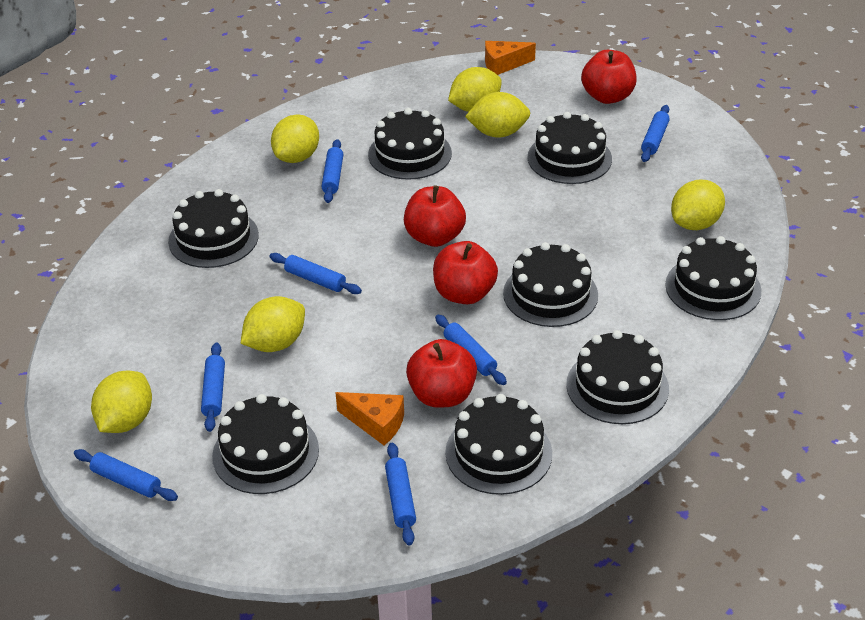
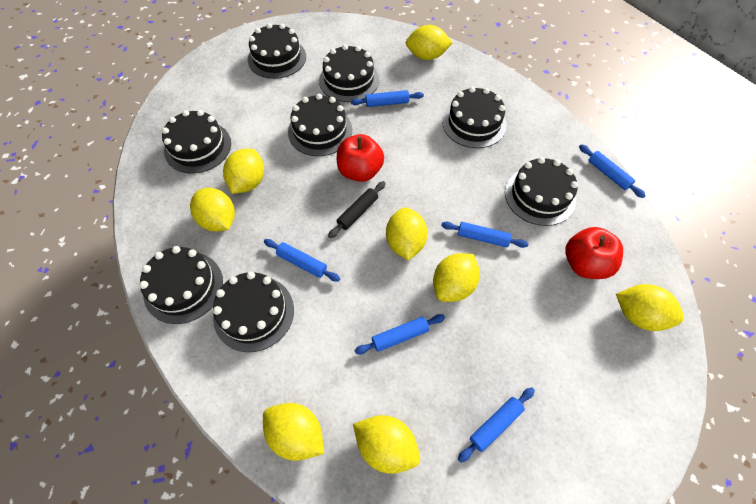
black rolling pin: none = 0 -> [328,181,386,238] = 1
blue rolling pin: [74,449,178,501] [201,342,225,432] [269,253,362,294] [322,139,343,203] [385,443,416,546] [435,314,507,385] [641,105,670,162] = 7 -> [264,239,340,282] [351,90,424,107] [354,314,445,355] [441,222,529,248] [458,387,535,463] [579,144,646,198] = 6
orange cheese: [335,392,404,445] [485,41,536,75] = 2 -> none = 0
red apple: [404,186,466,247] [406,339,477,408] [433,241,498,304] [581,50,637,104] = 4 -> [337,134,384,182] [565,227,623,279] = 2
yellow lemon: [91,371,152,433] [240,296,305,352] [271,114,319,163] [448,67,502,112] [465,92,530,138] [671,179,725,230] = 6 -> [190,188,235,232] [223,149,264,194] [263,403,324,461] [353,415,420,474] [386,207,428,261] [406,25,453,60] [433,253,480,302] [616,284,684,331] = 8

